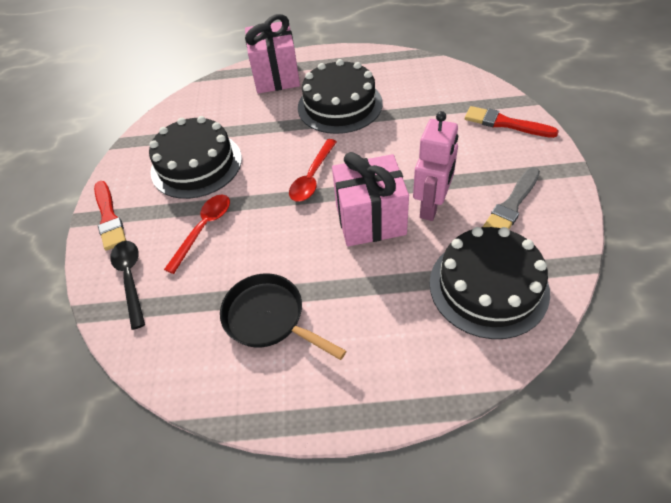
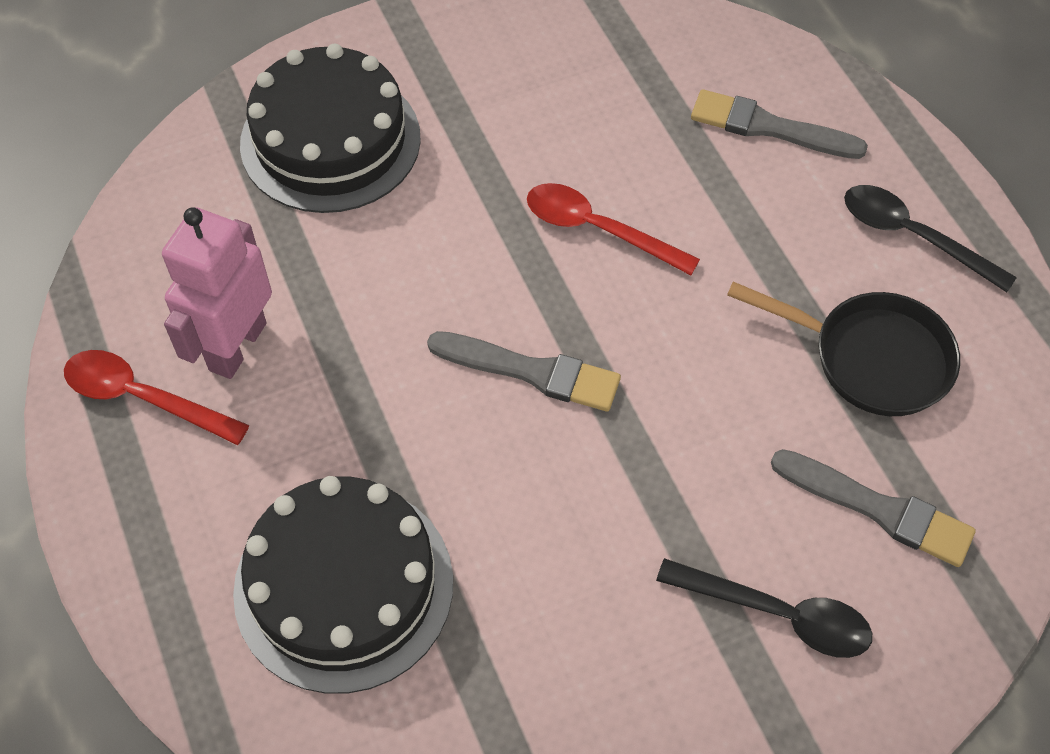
black cake: [149,116,242,199] [298,59,383,134] [429,227,550,339] = 3 -> [233,476,453,694] [240,44,421,213] = 2
black spoon: [110,241,145,330] = 1 -> [656,558,872,658] [844,185,1017,292] = 2
grey brush: [483,167,540,229] = 1 -> [427,331,621,412] [691,89,868,159] [771,449,976,567] = 3
pink gift: [245,14,300,94] [332,152,409,246] = 2 -> none = 0
red brush: [94,181,126,251] [465,106,559,138] = 2 -> none = 0

